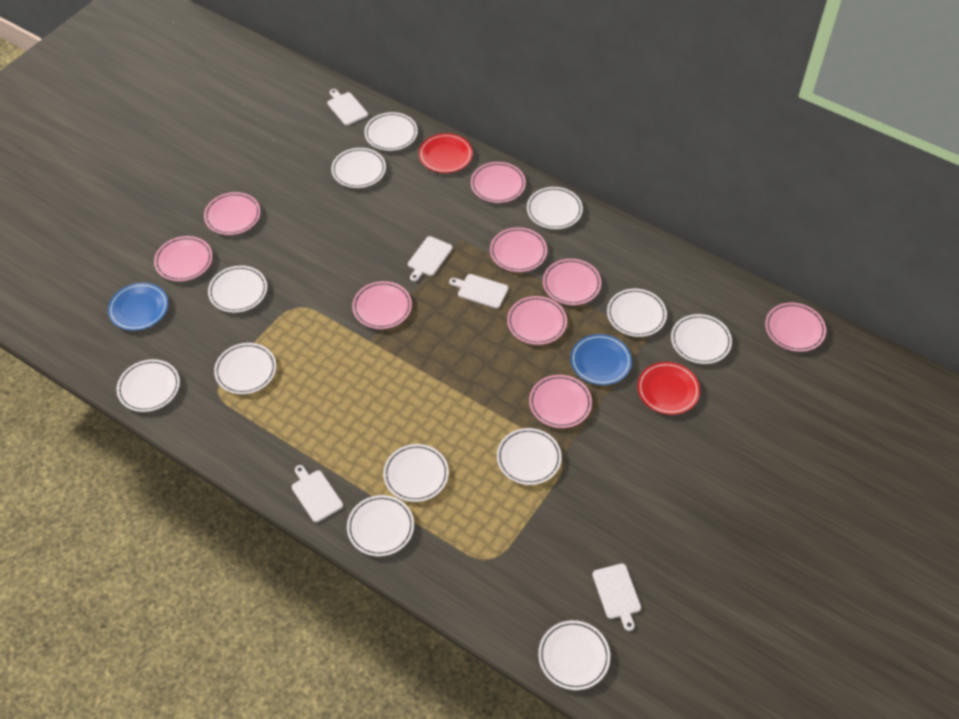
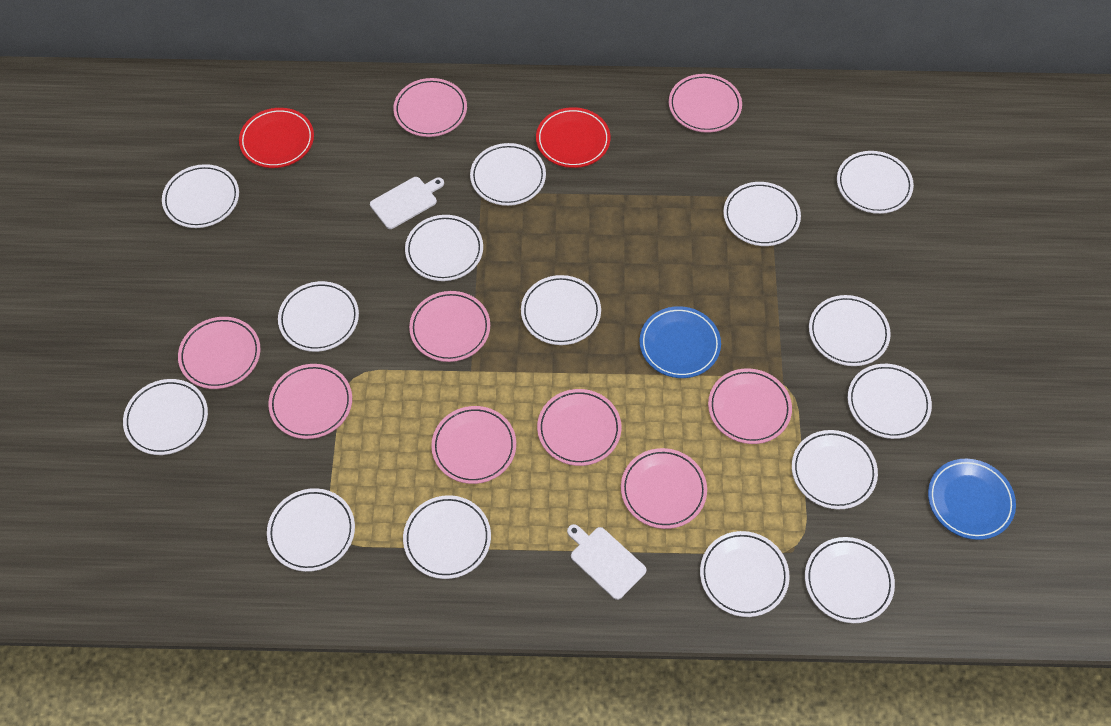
white cutting board: [292,465,343,522] [327,89,368,126] [408,236,453,282] [449,274,509,309] [592,563,641,631] = 5 -> [370,177,444,229] [567,524,647,600] = 2
white plate: [117,359,180,412] [208,266,267,313] [214,343,276,394] [331,148,386,188] [347,495,414,556] [364,112,418,151] [383,444,449,502] [497,428,562,485] [527,187,583,229] [538,620,610,690] [607,289,667,337] [671,314,732,364] = 12 -> [123,379,208,455] [162,164,239,228] [267,488,355,572] [278,281,359,352] [403,495,491,579] [405,215,483,281] [470,143,546,206] [521,275,601,345] [700,531,790,617] [723,182,801,246] [792,430,878,509] [805,537,895,623] [809,295,891,366] [837,151,914,214] [848,364,932,439] = 15

